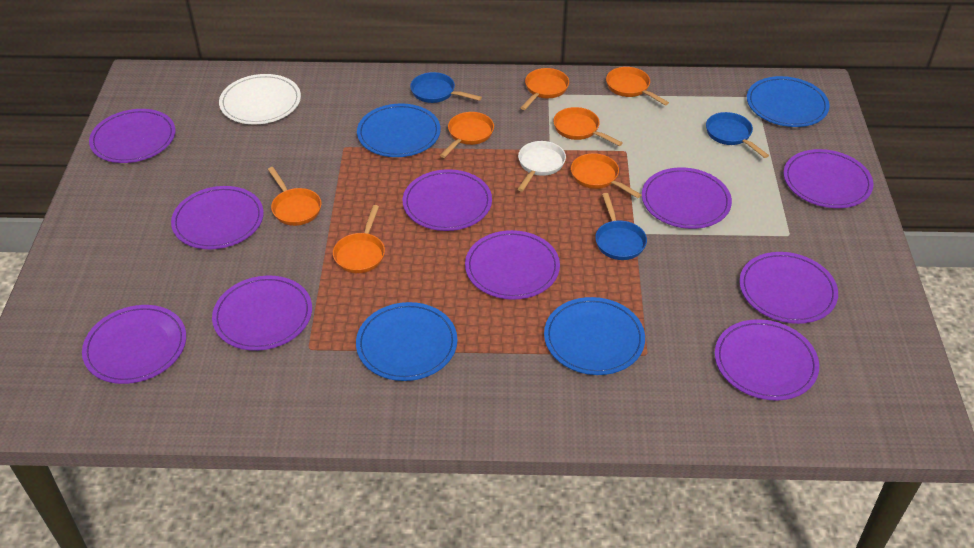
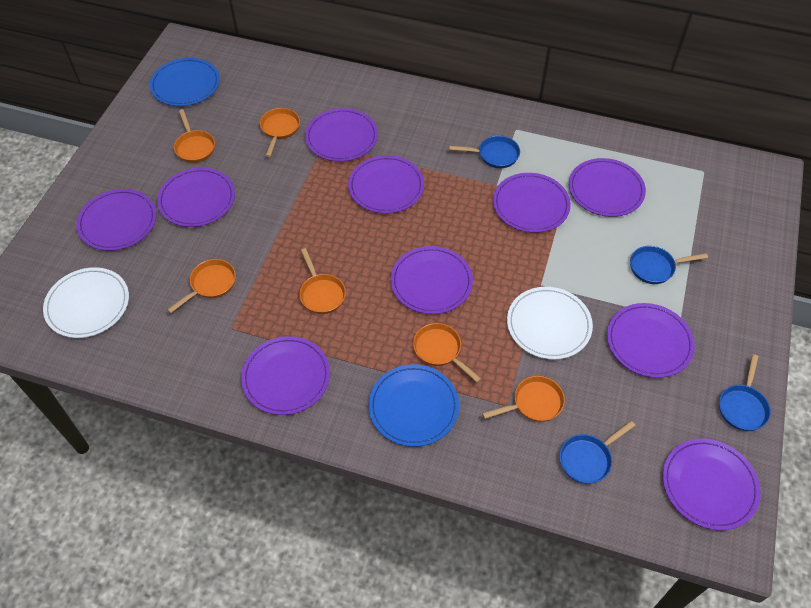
blue pan: [410,72,482,103] [595,193,647,260] [706,112,769,158] = 3 -> [449,136,520,168] [559,421,636,484] [630,246,708,284] [719,354,771,431] = 4
blue plate: [356,302,457,381] [357,103,441,157] [544,297,645,375] [747,76,830,127] = 4 -> [150,58,220,106] [369,364,459,447] = 2
orange pan: [268,167,321,226] [333,205,385,273] [440,112,494,158] [521,68,569,110] [553,107,623,146] [571,153,641,198] [606,67,669,105] = 7 -> [167,259,236,313] [174,109,215,163] [260,108,300,157] [299,248,346,314] [413,323,481,383] [482,376,565,422] = 6
white pan: [518,141,566,192] = 1 -> none = 0
white plate: [219,74,301,124] = 1 -> [43,267,129,338] [507,287,593,360] = 2

